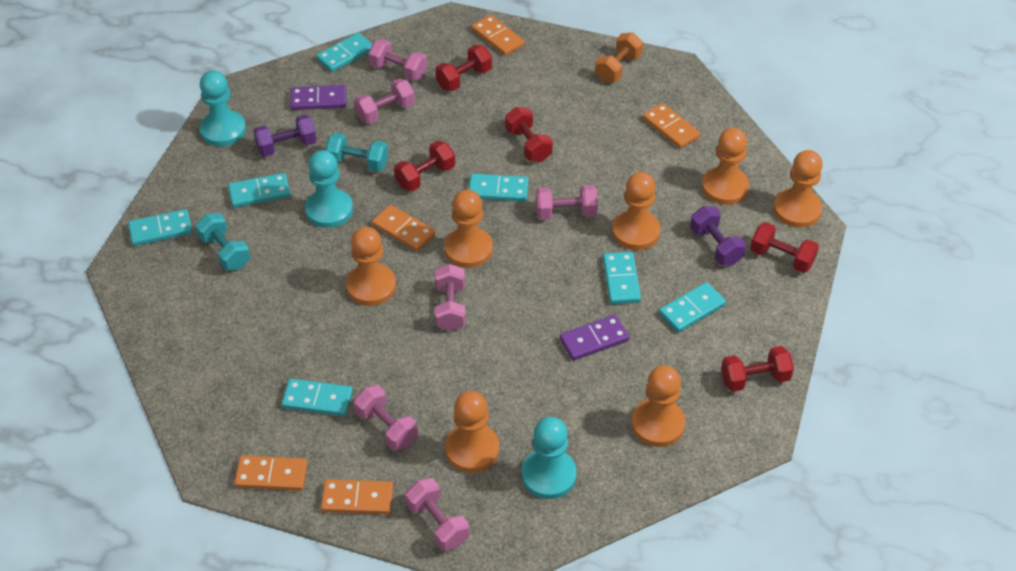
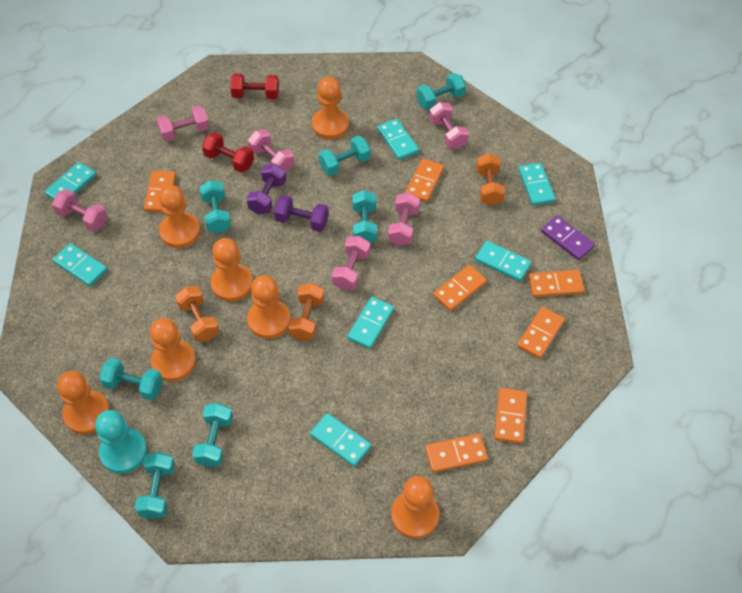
orange domino: [234,455,308,491] [321,479,393,514] [372,204,436,251] [472,15,525,56] [643,103,700,149] = 5 -> [144,171,176,212] [405,159,444,202] [425,434,488,473] [433,265,487,311] [494,388,527,444] [517,307,565,359] [529,270,585,297] = 7
orange dumbbell: [595,32,643,83] = 1 -> [175,286,219,342] [288,283,324,341] [476,153,505,206] = 3
purple domino: [290,85,346,110] [560,315,630,360] = 2 -> [541,215,595,260] = 1
red dumbbell: [394,141,455,191] [435,45,492,91] [505,107,553,162] [721,346,794,392] [750,222,819,273] = 5 -> [202,132,254,173] [230,73,279,100] = 2
turquoise dumbbell: [195,213,250,271] [325,133,388,172] = 2 -> [99,358,163,401] [135,452,175,519] [192,403,233,467] [200,180,231,233] [319,136,371,176] [352,190,377,243] [417,73,466,110] = 7
turquoise pawn: [200,71,246,147] [305,150,353,228] [522,417,577,499] = 3 -> [95,410,147,474] = 1

